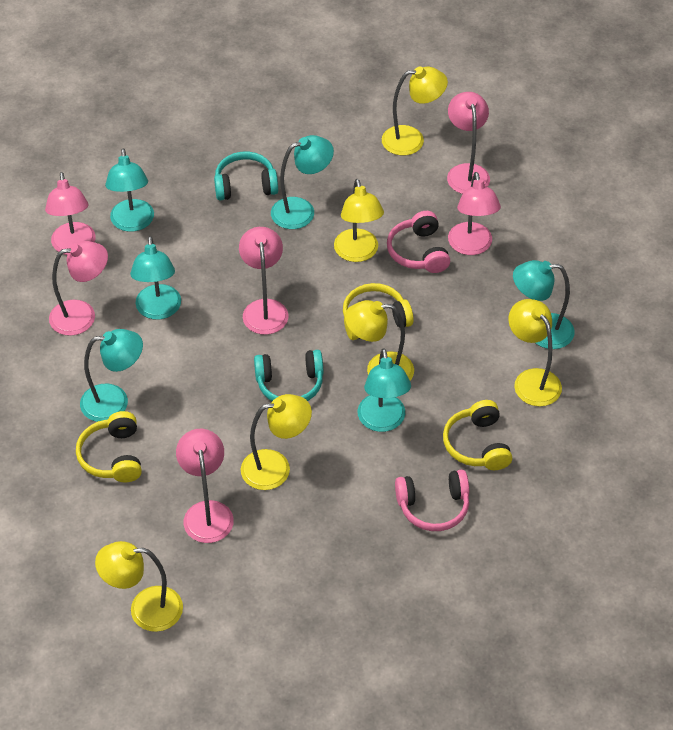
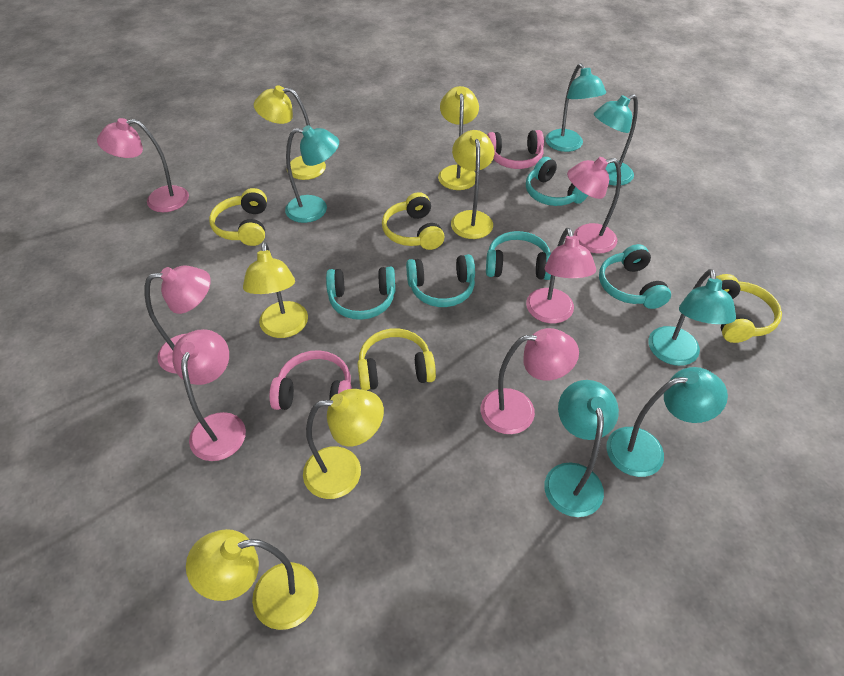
turquoise headphones: [214,152,278,200] [254,350,323,401] = 2 -> [326,267,395,320] [406,254,475,307] [486,231,551,280] [526,157,588,206] [599,244,671,309] = 5
yellow headphones: [76,411,142,482] [343,283,414,340] [443,400,512,470] = 3 -> [209,188,267,246] [357,328,436,390] [382,192,445,250] [716,274,782,343] = 4

